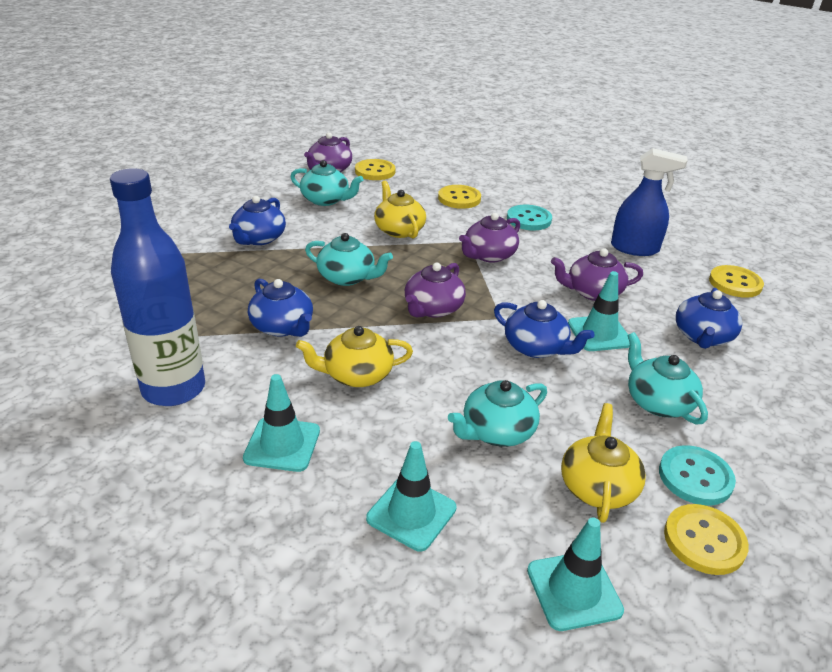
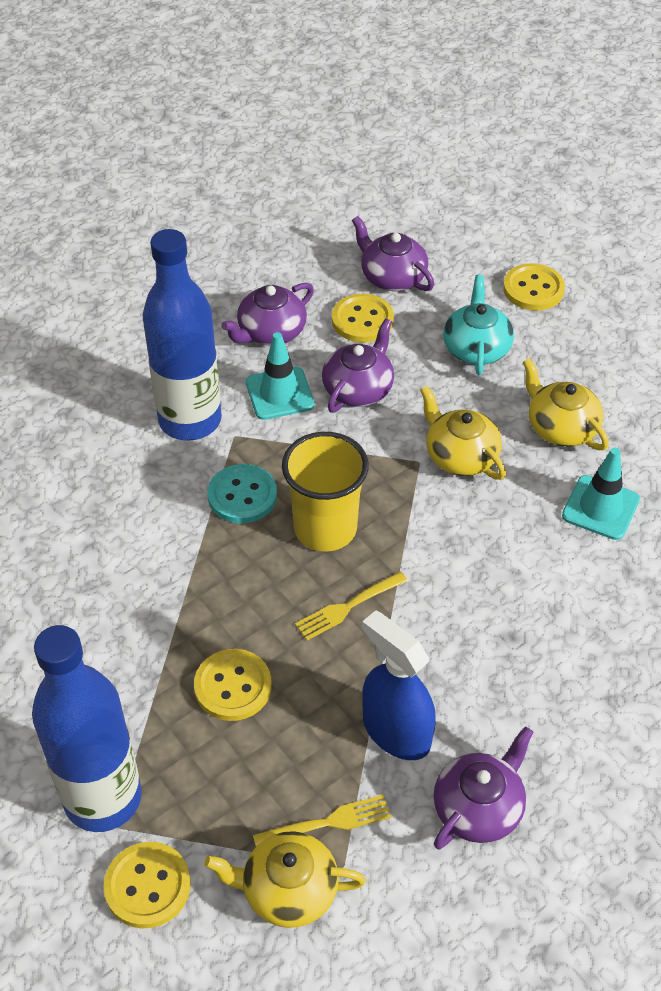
blue bottle: [110,168,205,406] = 1 -> [32,625,142,832] [143,229,222,441] = 2
blue teapot: [229,196,286,245] [248,279,313,337] [494,300,595,358] [676,288,742,349] = 4 -> none = 0
turquoise button: [507,205,552,230] [659,445,736,506] = 2 -> [208,464,277,524] = 1
turquoise teapot: [290,160,363,206] [305,233,393,286] [448,380,547,447] [627,332,708,424] = 4 -> [443,275,514,375] = 1
turquoise traffic cone: [243,374,320,472] [366,441,457,551] [527,517,624,631] [568,271,630,351] = 4 -> [246,332,314,420] [562,448,640,540] = 2
yellow cup: none = 0 -> [282,432,369,551] = 1
yellow fork: none = 0 -> [253,794,391,846] [295,572,408,641] = 2

